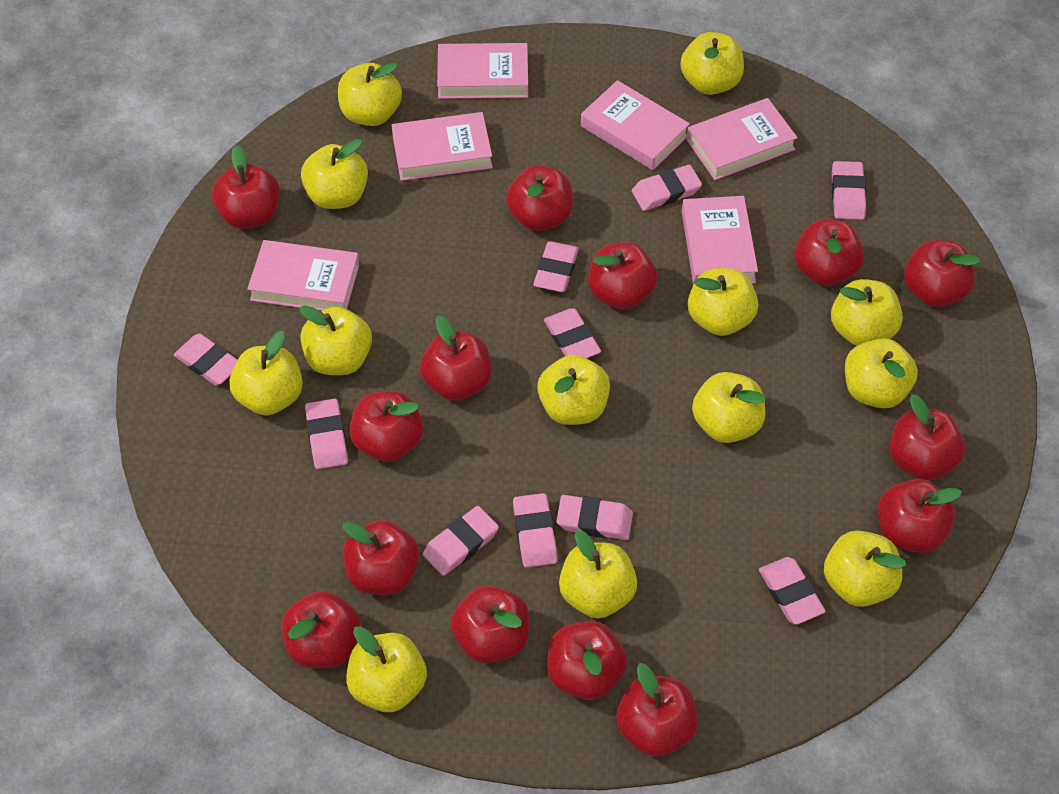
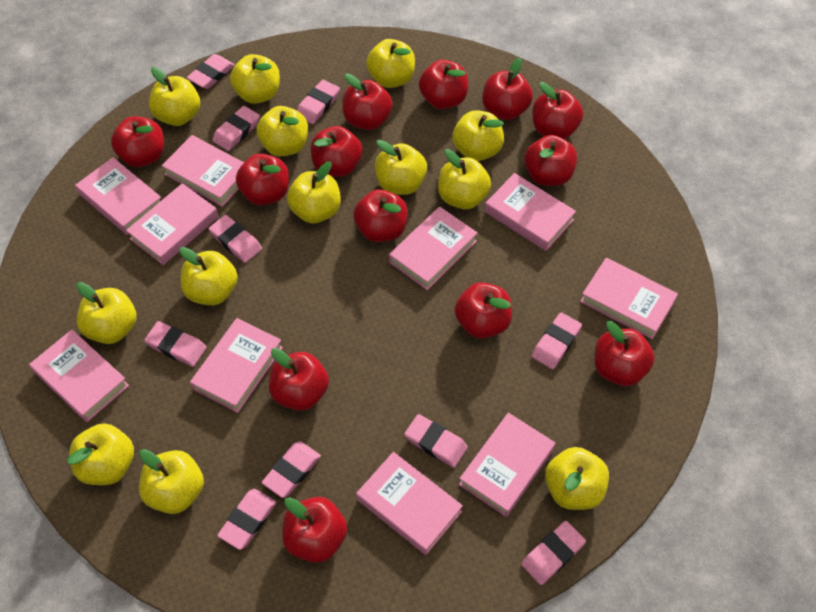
pink book: [247,240,359,311] [392,112,493,181] [437,43,528,99] [581,80,690,170] [682,196,758,285] [686,98,798,180] = 6 -> [29,330,129,422] [75,157,161,235] [126,183,219,265] [162,135,244,207] [190,318,283,413] [356,452,463,555] [389,207,478,290] [459,413,555,517] [485,173,576,251] [580,258,678,339] = 10
red apple: [212,145,280,229] [281,591,361,669] [342,520,420,595] [349,391,423,462] [420,316,492,401] [451,585,529,664] [506,165,573,231] [547,621,627,700] [588,242,658,310] [616,663,698,757] [794,219,864,286] [878,479,962,553] [889,394,965,481] [904,240,980,307] = 14 -> [111,116,164,167] [236,154,289,206] [269,348,329,411] [282,497,347,563] [311,126,363,177] [342,73,393,130] [354,189,408,242] [419,60,468,109] [455,282,512,339] [483,58,533,120] [524,135,577,186] [532,82,583,139] [594,321,655,386] = 13

